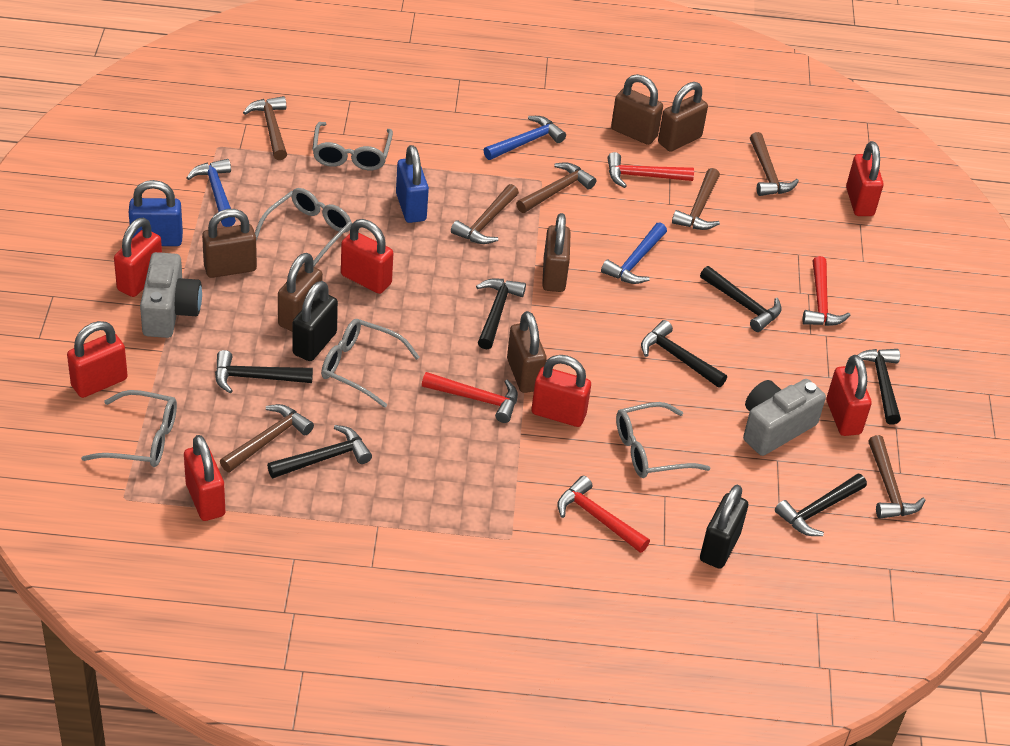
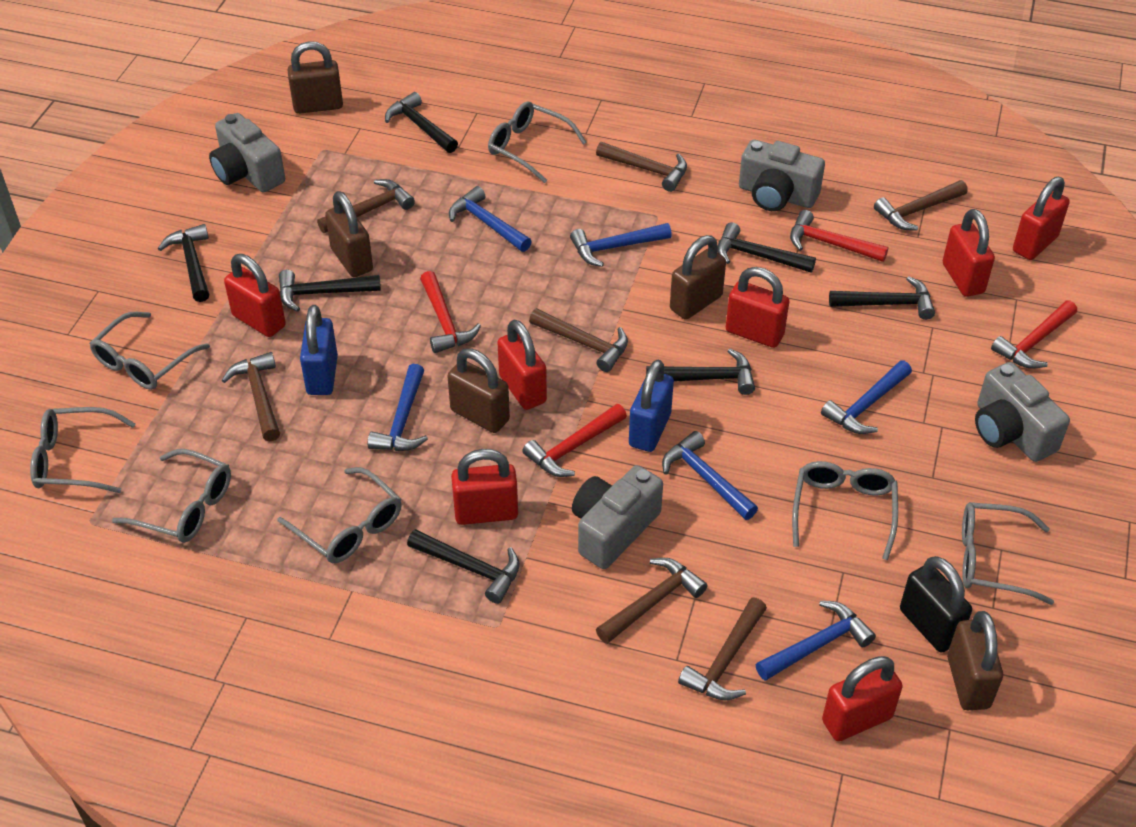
black padlock: [292,281,338,361] [700,484,748,569] = 2 -> [900,556,972,653] = 1
blue hammer: [187,159,236,227] [484,116,566,160] [601,222,667,284] = 3 -> [368,364,428,451] [449,186,532,252] [570,223,672,267] [662,431,758,520] [756,601,876,681] [821,360,912,434] = 6
brown padlock: [202,209,257,278] [278,253,323,332] [507,311,547,393] [542,213,571,292] [611,74,663,145] [658,82,708,152] = 6 -> [287,41,343,114] [325,191,373,277] [447,348,510,433] [670,235,726,319] [947,611,1003,710] = 5
grey camera: [140,252,202,338] [743,379,826,456] = 2 -> [209,113,285,192] [572,465,663,569] [739,139,825,211] [975,362,1070,462] = 4
grey glasses: [81,390,177,467] [255,188,352,266] [312,122,393,170] [321,319,420,408] [616,402,710,478] = 5 -> [30,407,136,493] [89,312,210,390] [112,449,231,543] [277,467,402,563] [488,101,586,183] [792,461,898,560] [962,502,1054,605] = 7

